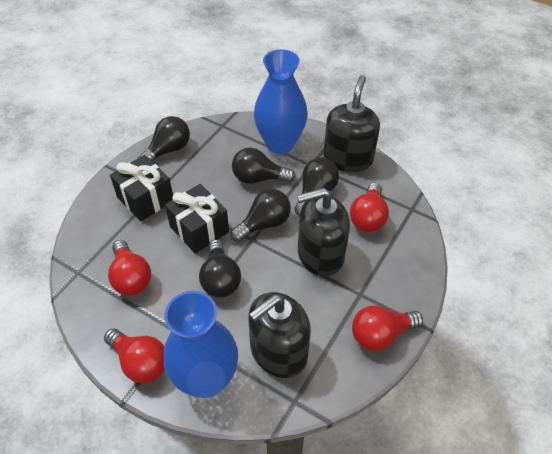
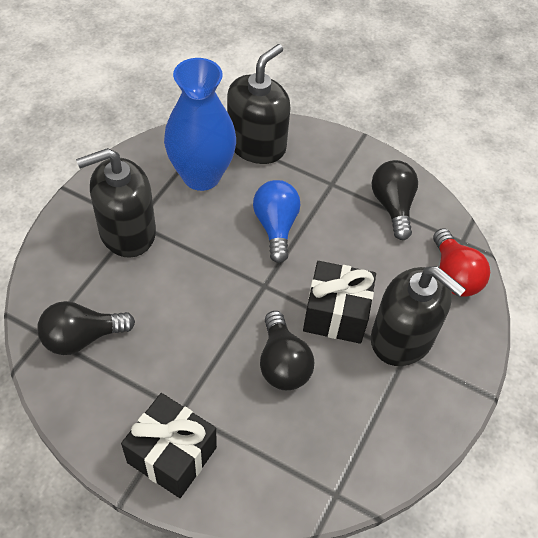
black light bulb: [138,116,190,162] [199,239,241,298] [230,189,291,242] [232,148,296,184] [294,158,339,216] = 5 -> [37,301,135,355] [260,311,315,390] [371,160,418,240] = 3
blue light bulb: none = 0 -> [253,180,300,263] = 1
blue vase: [164,291,238,398] [254,49,308,154] = 2 -> [164,58,236,191] = 1
red light bulb: [104,328,165,383] [108,240,151,295] [350,183,389,232] [352,305,423,351] = 4 -> [433,228,490,297] = 1

